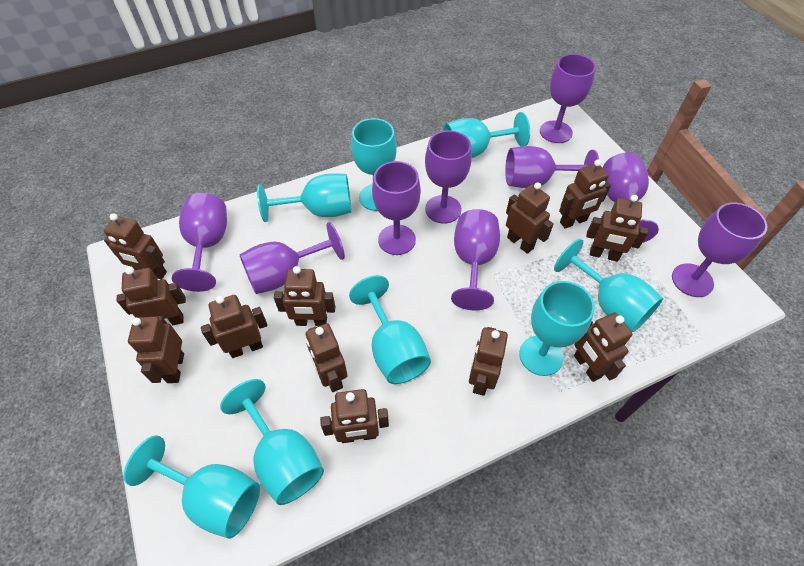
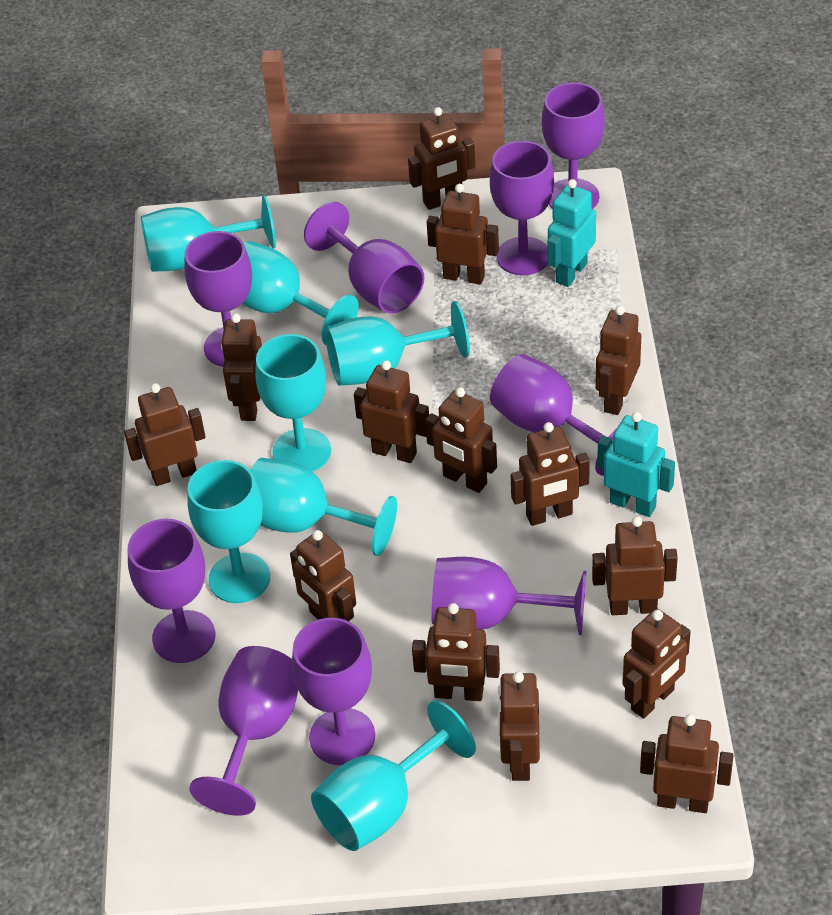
brown robot: [104,213,167,280] [117,267,186,325] [128,316,184,383] [201,295,267,358] [274,266,335,326] [306,323,347,392] [320,389,389,443] [469,327,508,396] [506,182,554,254] [559,159,611,229] [574,313,632,382] [586,195,648,262] = 12 -> [124,383,206,486] [221,313,262,421] [290,530,356,622] [354,360,429,463] [408,107,475,210] [412,603,500,701] [425,387,497,493] [427,184,499,284] [498,672,540,781] [511,422,590,526] [592,516,678,615] [596,306,641,415] [623,609,691,719] [640,714,734,813] = 14
turquoise goblet: [123,435,260,539] [220,379,324,505] [257,173,352,222] [349,275,431,384] [351,118,397,211] [443,112,530,158] [519,281,595,376] [554,239,663,333] = 8 -> [141,195,276,272] [187,460,270,603] [242,241,359,346] [250,458,397,556] [255,334,331,472] [311,700,476,851] [325,301,470,386] = 7
turquoise robot: none = 0 -> [547,179,596,287] [597,412,675,517] = 2

